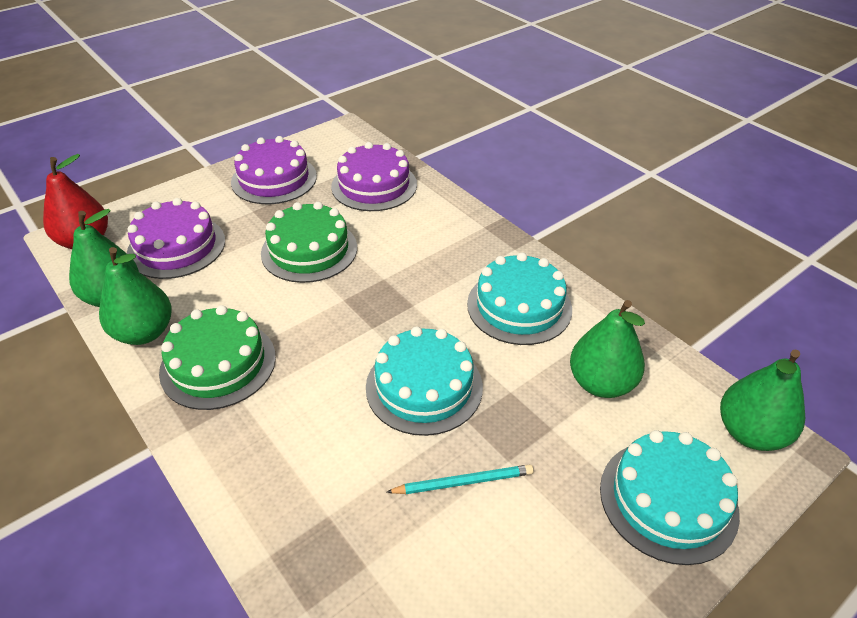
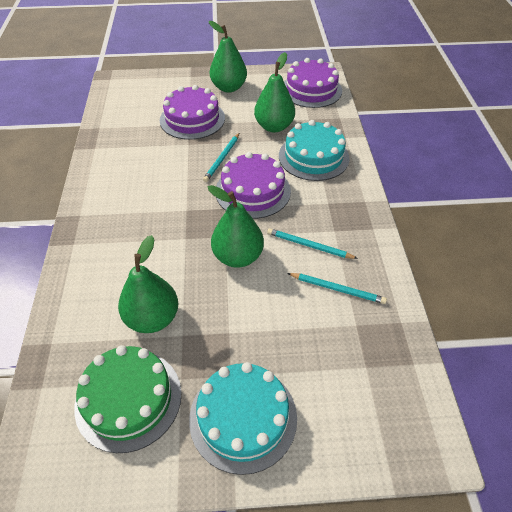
green cake: [159,305,276,410] [261,202,357,283] = 2 -> [74,345,182,453] = 1
red pear: [43,154,108,249] = 1 -> none = 0
turquoise cake: [366,326,483,436] [467,252,572,345] [600,430,740,565] = 3 -> [189,362,297,475] [279,120,350,181] = 2
turquoise pencil: [387,464,534,494] = 1 -> [203,133,239,182] [267,228,358,259] [287,273,387,304] = 3

